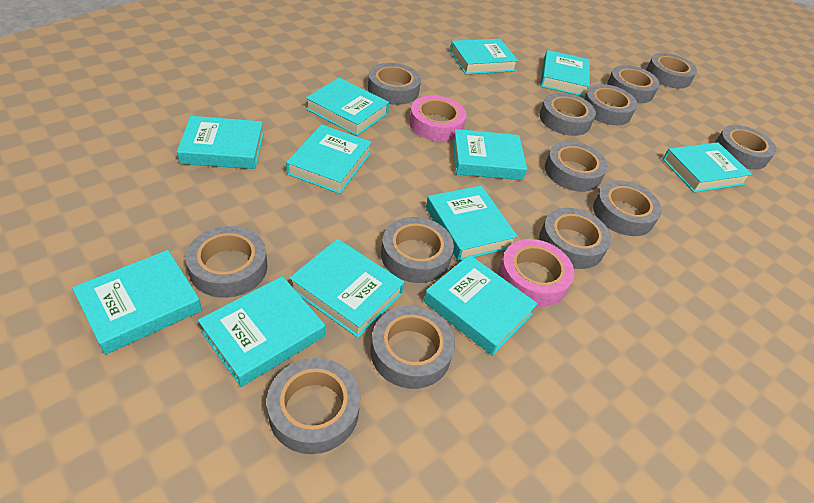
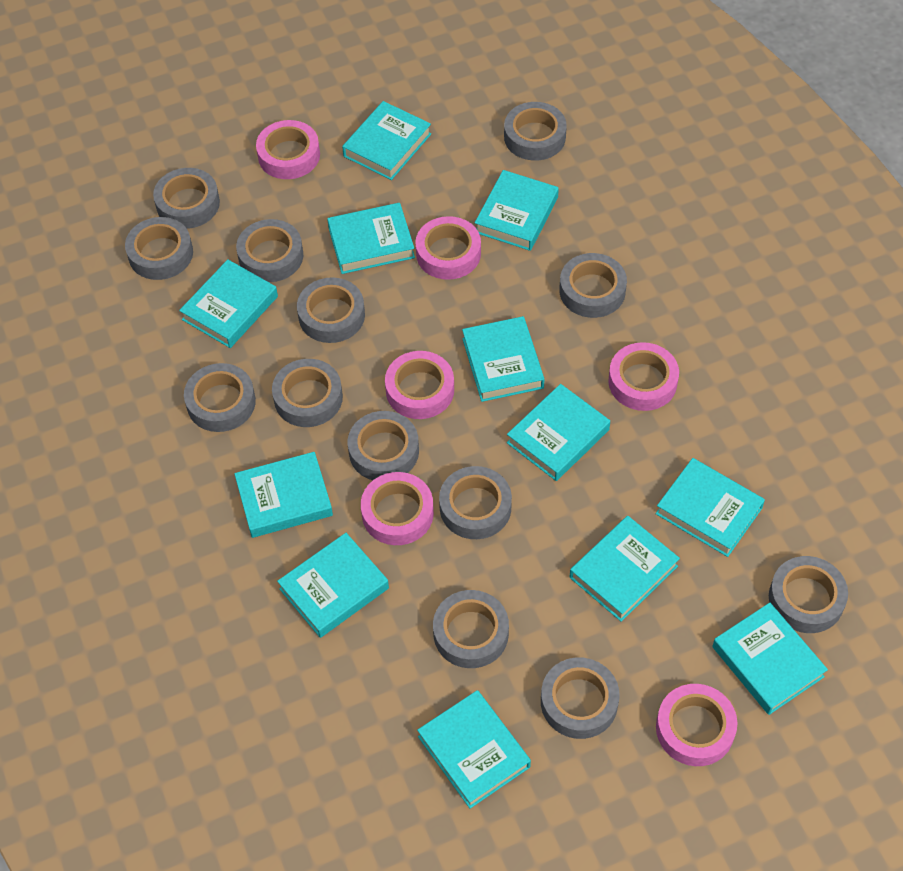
pink tape: [409,95,466,141] [499,239,574,307] = 2 -> [256,120,320,179] [361,472,434,545] [385,351,454,419] [415,216,481,280] [608,342,679,411] [656,684,737,766] = 6

